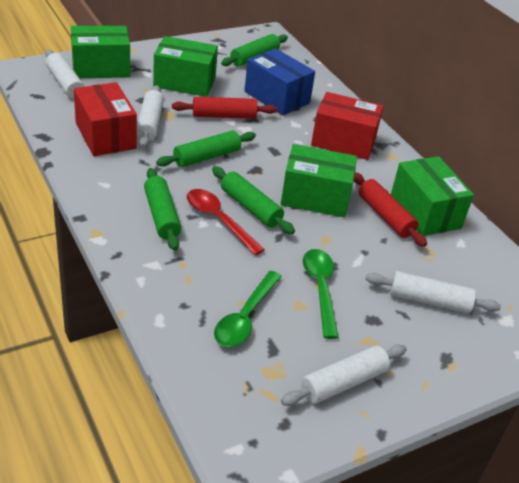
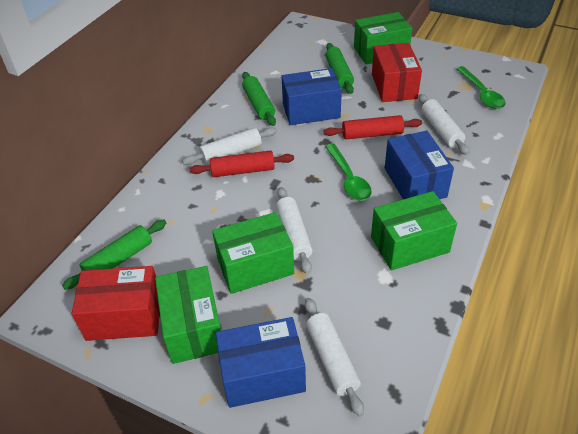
blue box: [244,48,315,116] = 1 -> [216,317,306,408] [282,68,342,125] [385,131,454,199] = 3
green rolling pin: [144,168,181,251] [156,130,256,167] [212,166,295,234] [221,34,288,66] = 4 -> [62,220,166,290] [242,72,276,126] [325,43,354,94] = 3
red spoon: [187,189,265,255] = 1 -> none = 0

